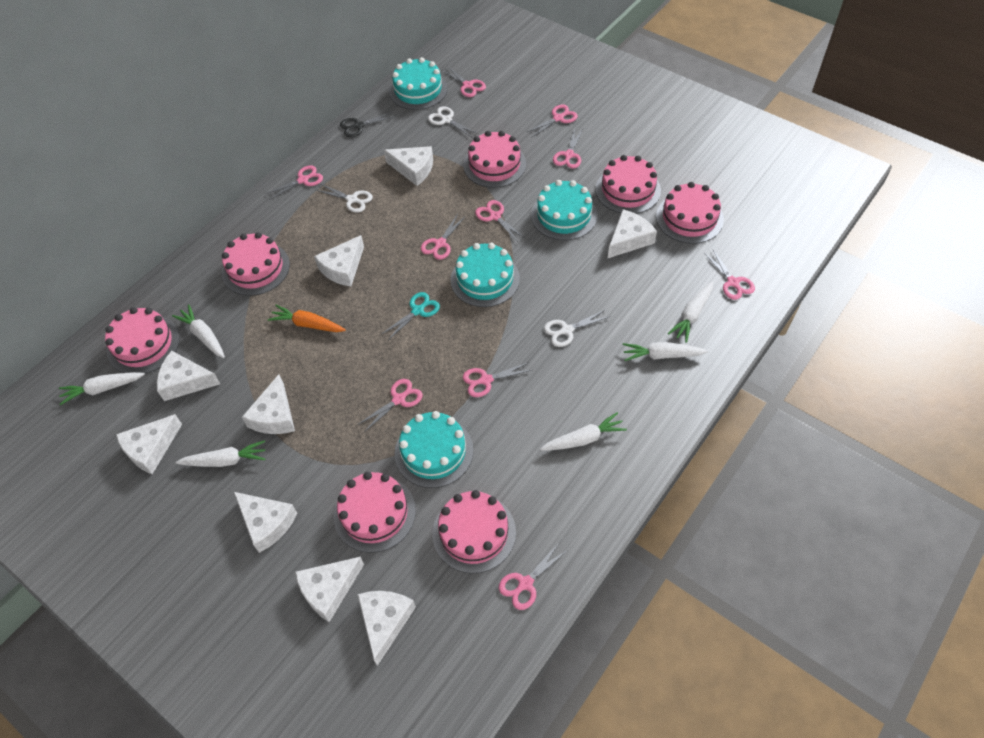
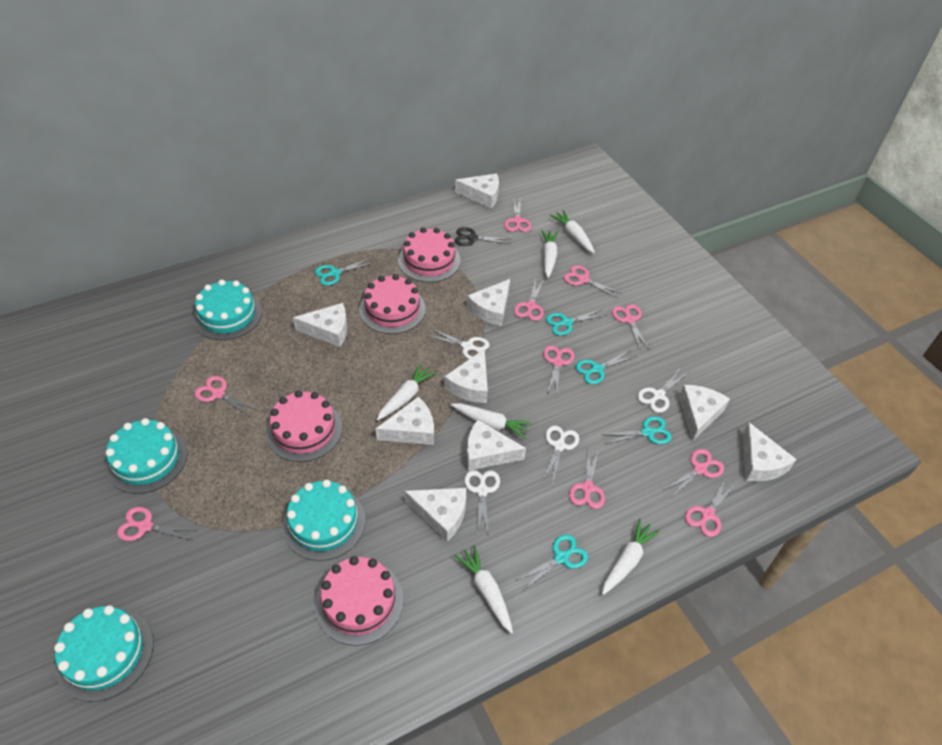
orange carrot: [268,305,346,332] = 1 -> none = 0
pink cake: [105,307,180,374] [222,232,290,296] [334,472,416,553] [433,490,516,573] [463,131,526,188] [596,155,661,214] [656,182,724,244] = 7 -> [266,390,342,462] [315,556,403,646] [359,274,426,334] [398,227,461,283] = 4
turquoise scissors: [382,292,440,340] = 1 -> [315,258,373,286] [516,534,588,590] [546,309,606,336] [575,350,636,384] [602,416,672,444] = 5
white scissors: [316,184,373,213] [428,106,478,138] [544,310,610,347] = 3 -> [427,328,489,359] [464,470,500,533] [542,426,579,486] [637,369,689,413] = 4

